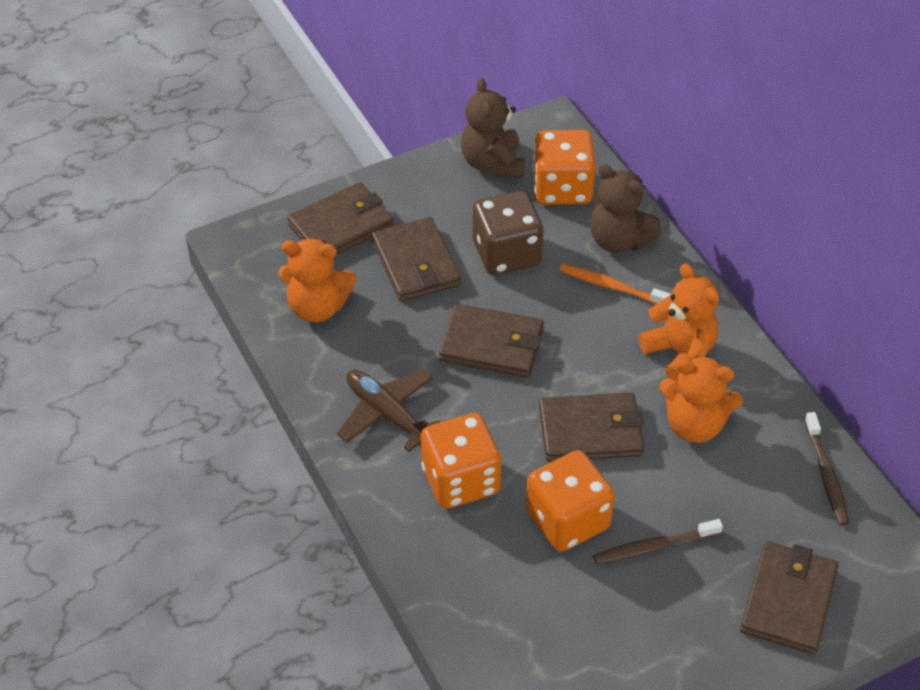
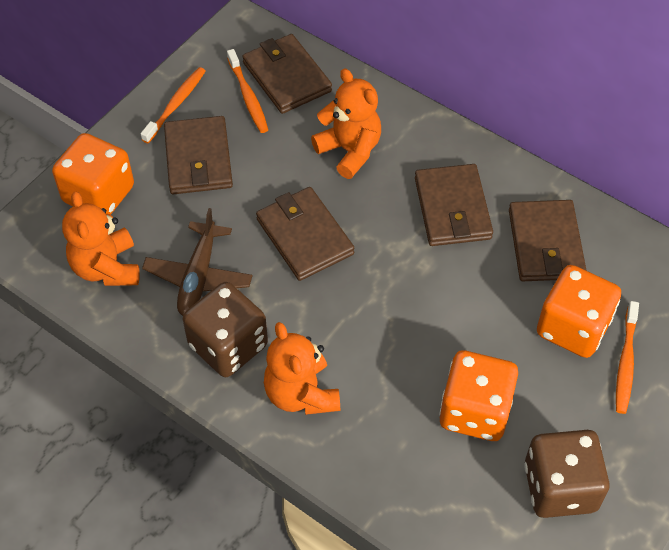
brown dice: [473,191,543,275] = 1 -> [183,282,268,377] [524,430,610,518] = 2
brown teddy bear: [461,78,525,178] [590,164,662,253] = 2 -> none = 0
brown toothbrush: [593,519,723,564] [804,412,849,525] = 2 -> none = 0
orange toothbrush: [559,264,671,305] = 1 -> [141,67,206,143] [227,49,268,133] [616,301,639,414] = 3

